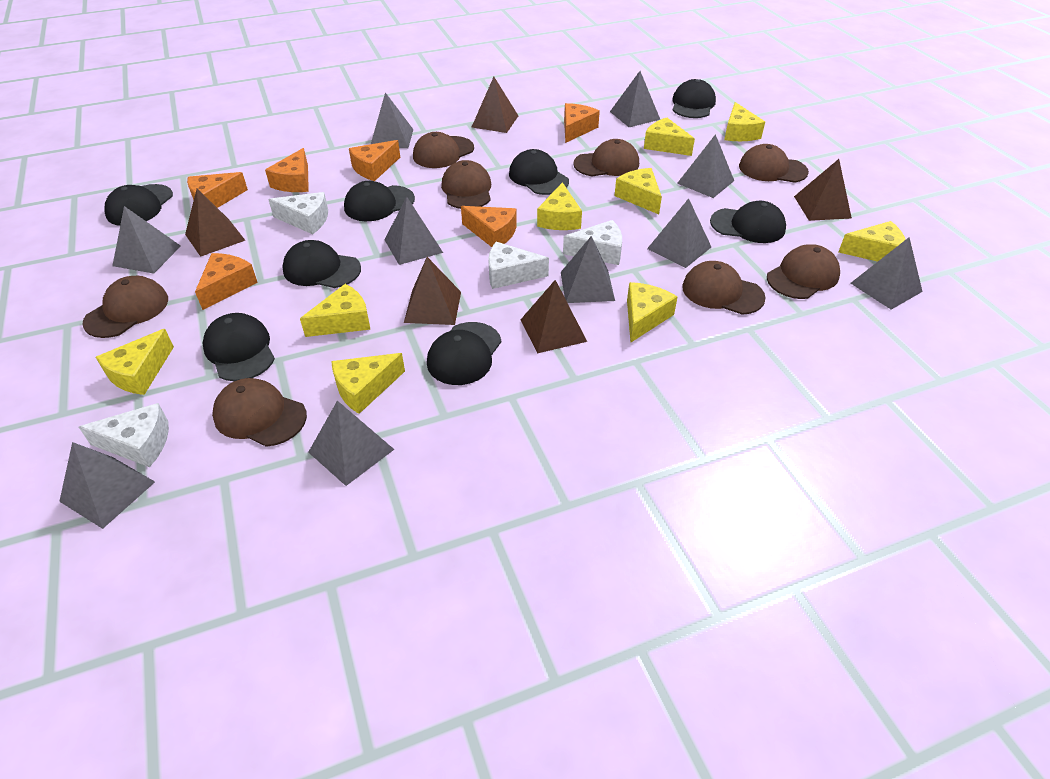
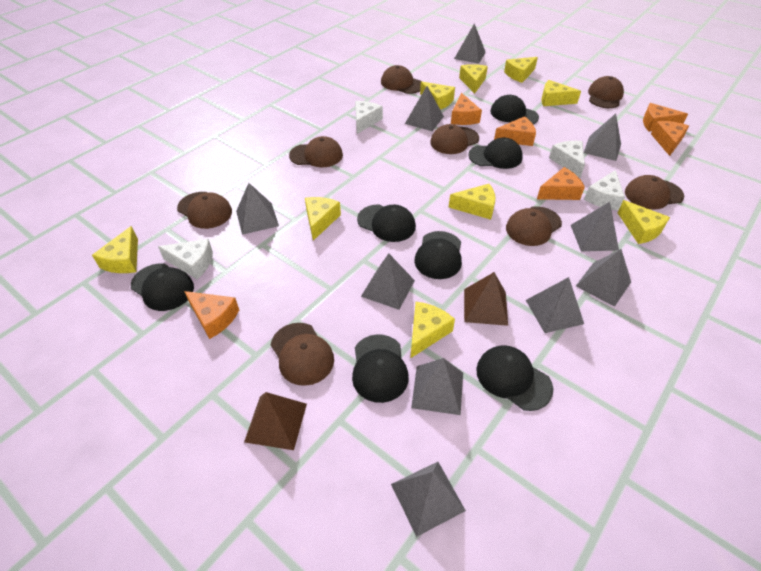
black cap: [104,184,173,226] [203,313,275,381] [282,240,361,288] [344,181,415,221] [427,322,501,385] [509,149,569,195] [672,79,716,118] [710,201,786,243] = 8 -> [131,263,194,311] [352,334,409,403] [357,204,416,242] [415,231,462,279] [468,138,523,169] [476,345,553,411] [490,95,539,124] = 7
brown pyramid: [185,189,246,257] [404,257,461,325] [472,77,518,133] [521,280,587,353] [794,159,852,221] = 5 -> [244,392,307,450] [464,272,508,326] = 2

